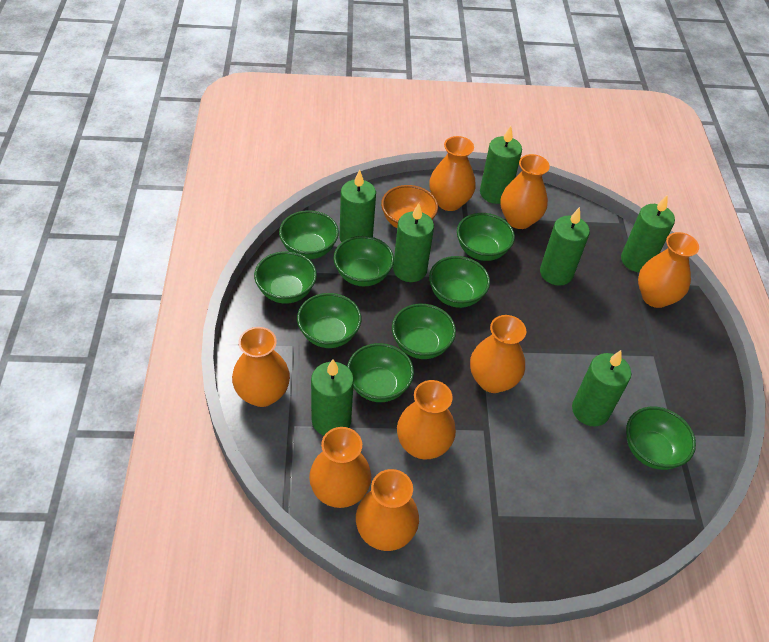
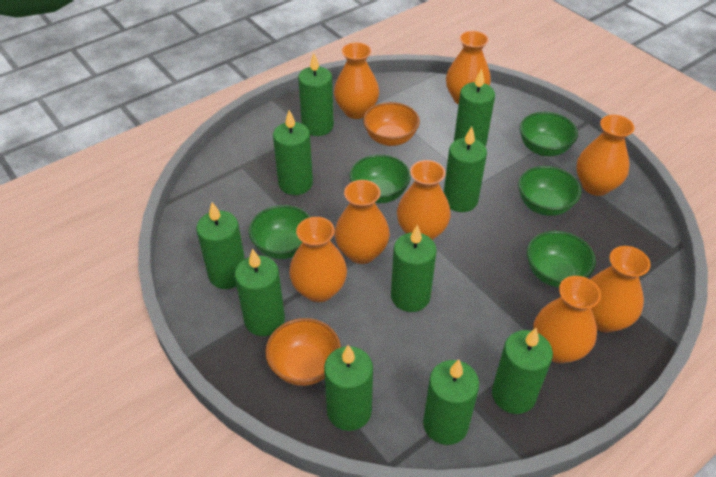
green bowl: [254,251,317,304] [279,210,339,259] [297,293,361,348] [333,236,394,286] [347,343,414,402] [392,304,456,359] [429,256,490,308] [457,213,515,261] [626,407,696,470] = 9 -> [249,205,310,259] [349,154,411,203] [518,166,581,216] [520,112,578,156] [527,231,596,288] = 5
green candle: [311,359,354,436] [339,170,376,242] [393,203,434,282] [480,126,522,204] [540,207,590,286] [572,350,631,426] [621,195,675,272] = 7 -> [196,202,245,289] [235,248,285,336] [273,110,313,195] [298,53,334,136] [324,345,373,431] [391,225,437,312] [423,359,479,445] [444,126,487,212] [454,69,495,147] [492,328,553,414] = 10
orange bowl: [381,185,438,228] = 1 -> [265,318,341,386] [363,102,420,146] = 2

